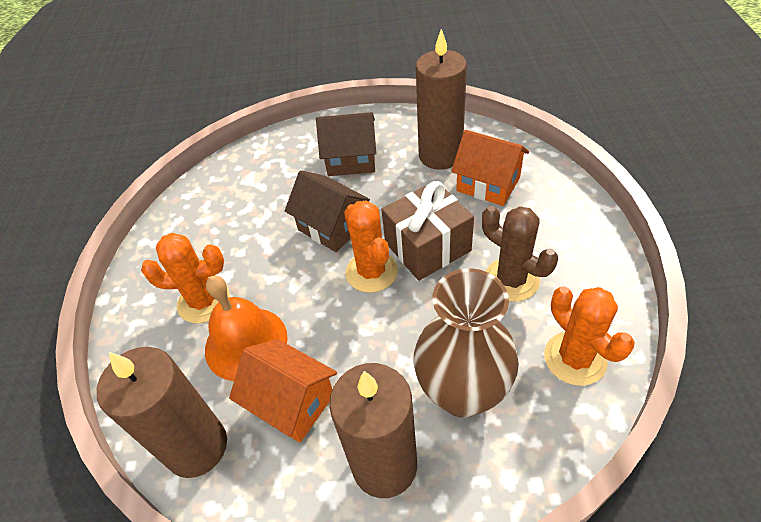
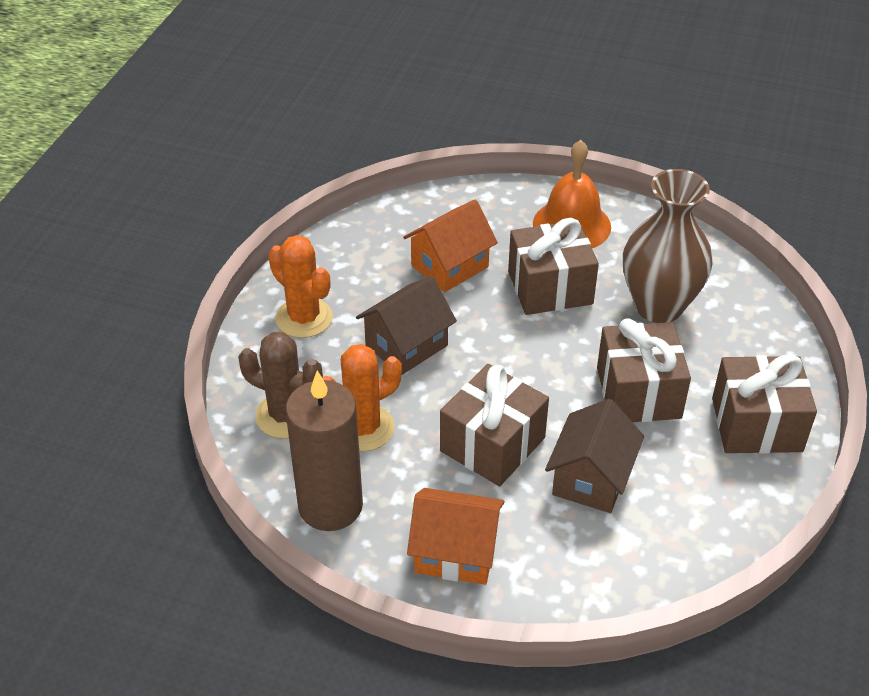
brown candle: [97,347,227,478] [329,363,417,498] [416,29,467,170] = 3 -> [286,370,363,531] = 1
brown gift: [381,181,474,281] = 1 -> [440,364,549,486] [508,218,599,315] [597,318,691,422] [712,354,817,454] = 4
orange cactus: [141,233,230,323] [344,200,398,293] [544,287,635,386] = 3 -> [268,235,333,338] [323,344,402,452] = 2

